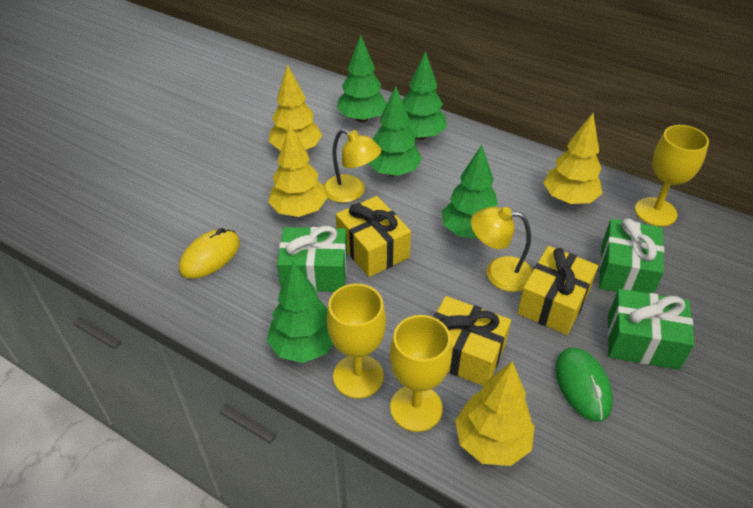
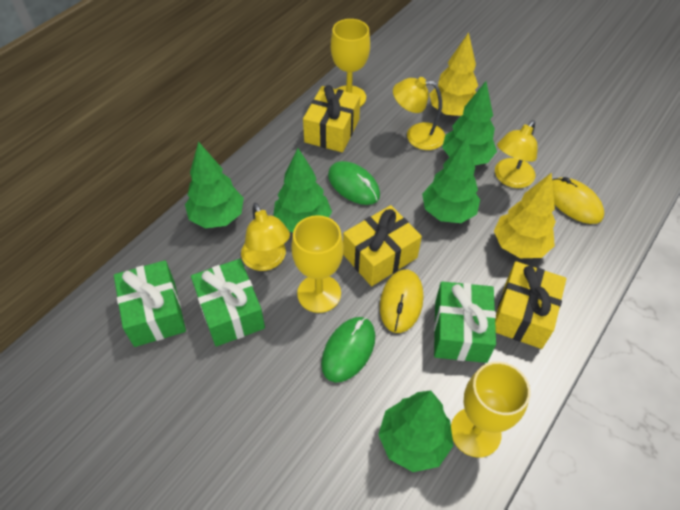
green mouse: [555,348,613,422] = 1 -> [321,317,375,383] [328,161,380,205] = 2
yellow lamp: [324,129,382,203] [471,207,533,292] = 2 -> [241,203,290,271] [393,77,445,150] [495,120,538,188] = 3
yellow mouse: [179,228,240,279] = 1 -> [380,270,423,333] [552,177,604,224] = 2
yellow tree: [268,124,327,217] [269,64,322,151] [455,361,535,466] [543,113,602,204] = 4 -> [429,32,478,116] [494,172,556,258] = 2

